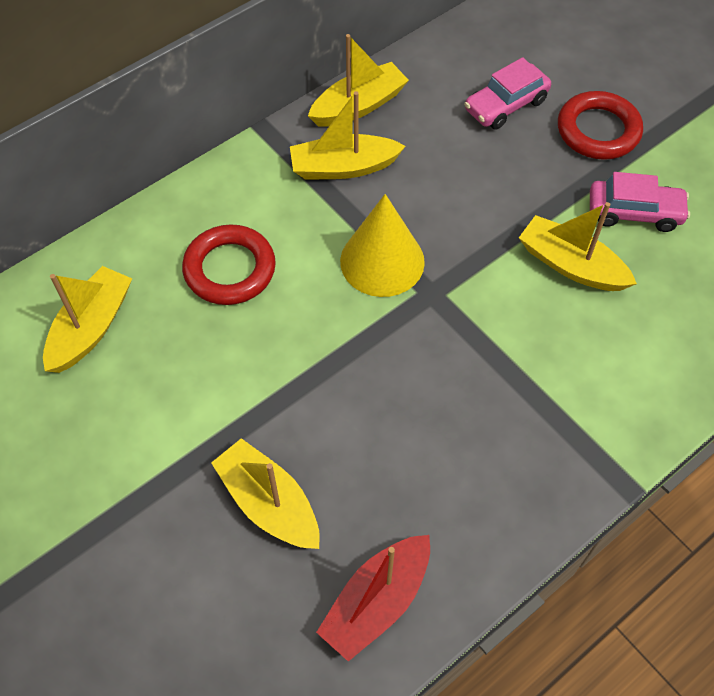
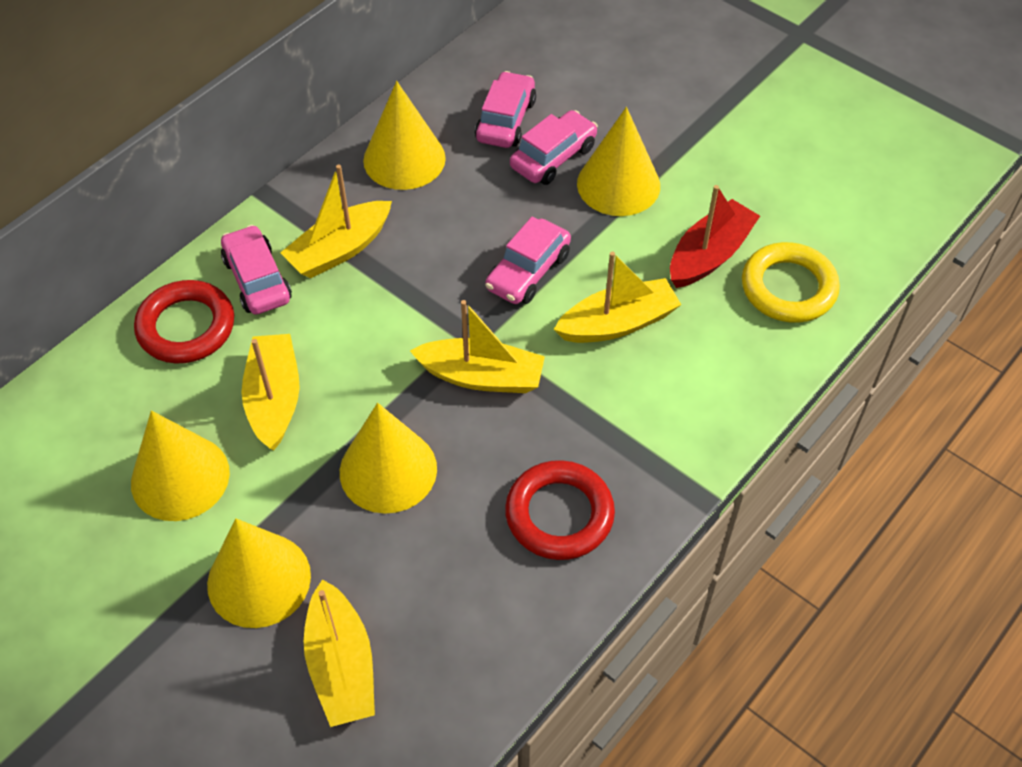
pink car: [464,57,551,130] [590,172,690,232] = 2 -> [221,225,292,315] [475,71,536,148] [485,216,571,304] [510,110,598,185] = 4
yellow cone: [340,194,425,297] = 1 -> [131,410,230,521] [207,518,311,628] [340,403,437,514] [363,81,446,190] [577,107,660,216] = 5
yellow ring: none = 0 -> [742,242,840,323] = 1

